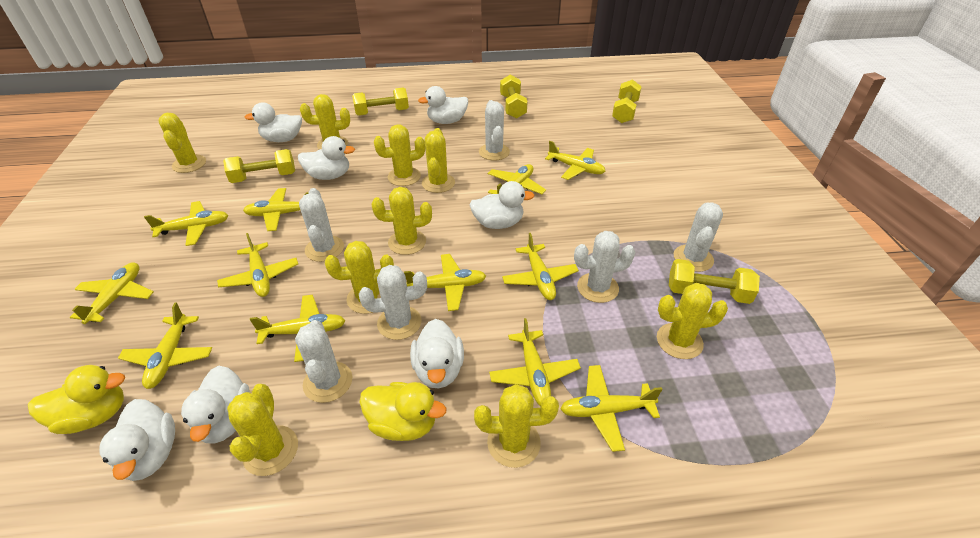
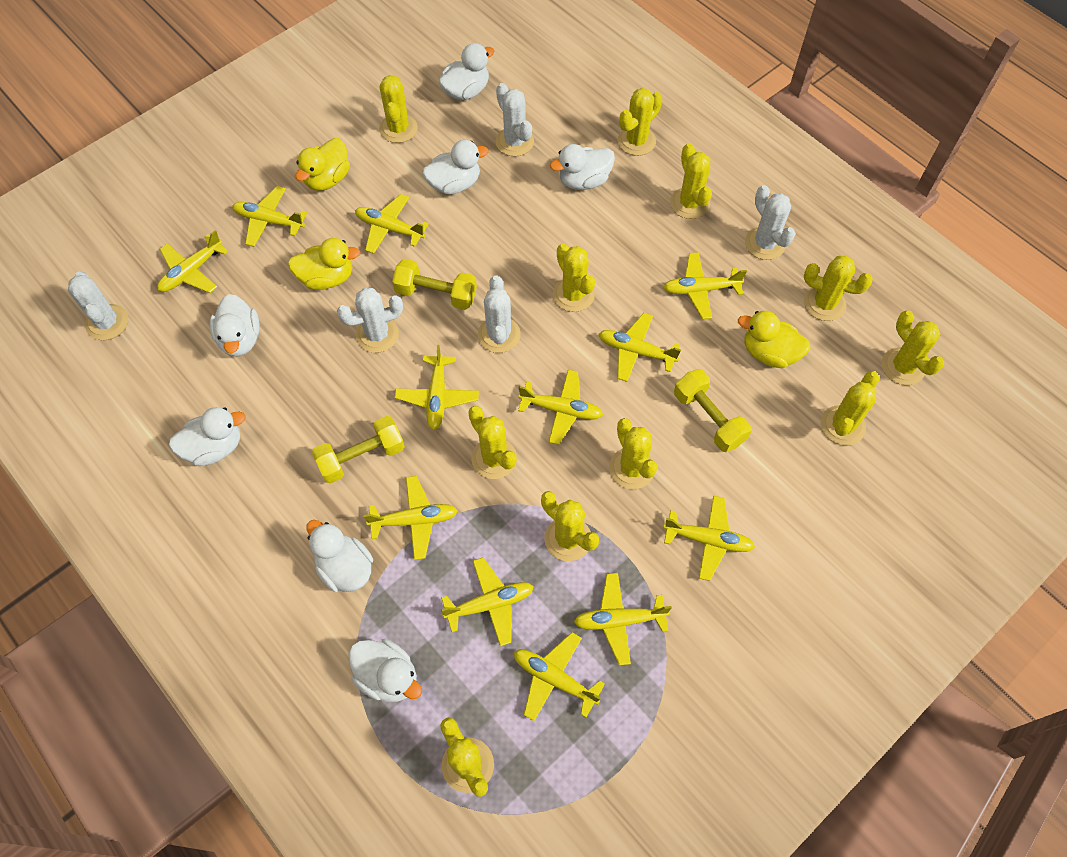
white cactus: [295,320,352,403] [299,188,344,262] [359,265,427,340] [479,100,510,161] [574,231,635,303] [674,202,723,272] = 6 -> [68,272,128,340] [337,288,403,353] [478,275,521,353] [496,83,534,156] [745,185,796,260] = 5
yellow cactus: [158,113,206,173] [227,384,298,476] [300,94,350,149] [325,241,394,314] [372,187,432,255] [374,124,425,186] [422,128,455,193] [474,384,559,468] [657,283,728,359] = 9 -> [379,75,418,143] [440,718,494,797] [468,406,517,479] [541,491,599,561] [553,243,595,312] [609,418,657,489] [618,88,662,156] [670,143,712,219] [804,256,873,321] [821,371,879,446] [882,311,944,385] = 11
yellow duck: [28,365,125,434] [359,382,446,441] = 2 -> [288,238,360,290] [295,138,350,191] [738,311,810,368] = 3
yellow dumbbell: [223,149,295,183] [352,88,409,116] [500,75,528,119] [612,79,642,123] [669,259,760,304] = 5 -> [312,416,405,483] [392,259,477,310] [674,369,752,452] = 3

